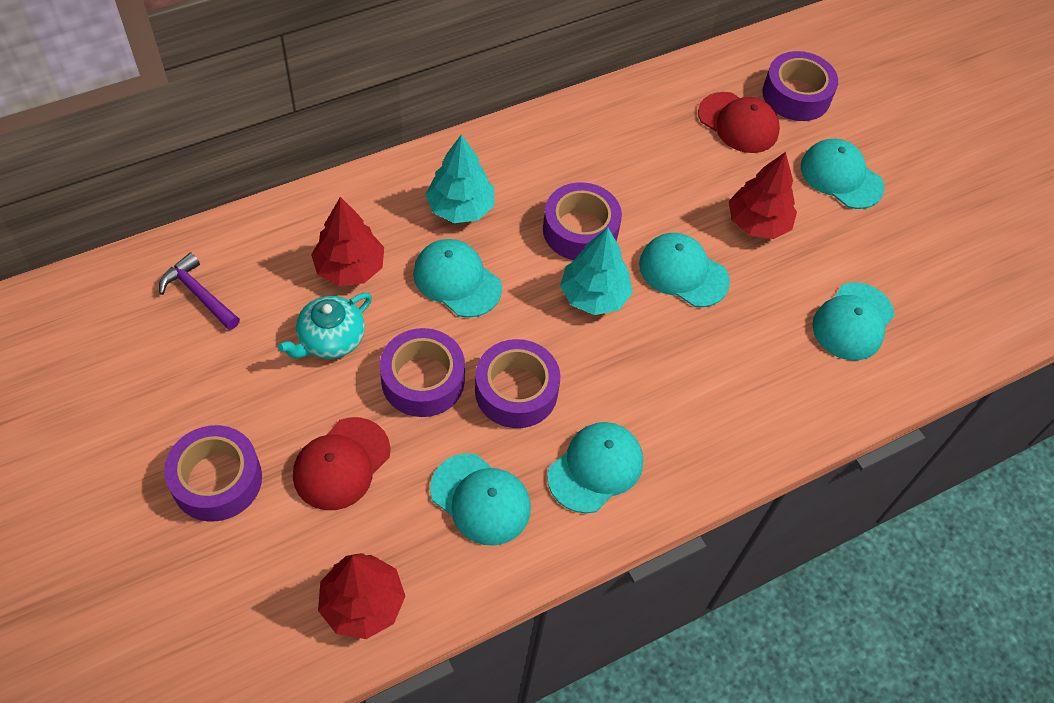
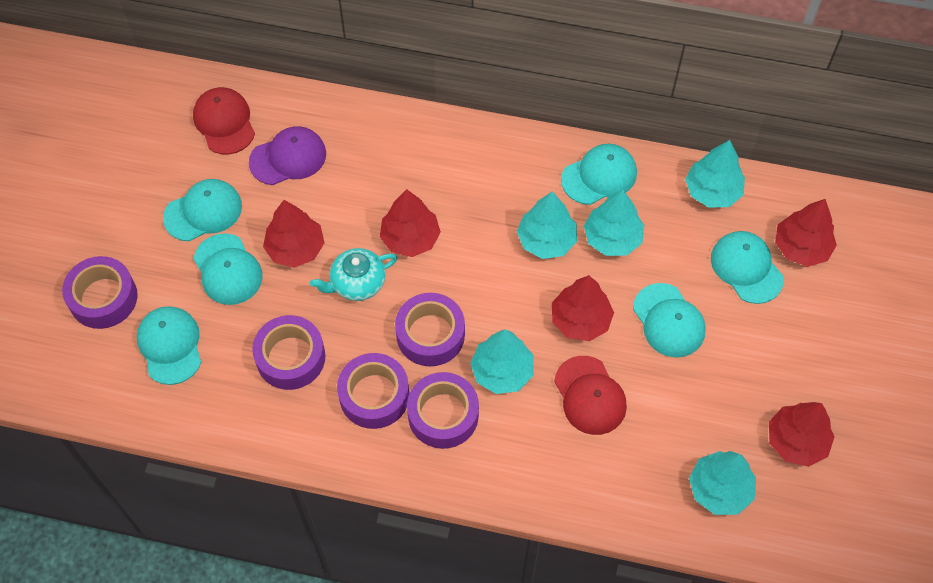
purple cap: none = 0 -> [249,126,326,185] = 1
purple hammer: [159,252,240,330] = 1 -> none = 0
red tree: [311,197,384,286] [318,553,405,639] [729,152,797,239] = 3 -> [263,200,325,268] [380,189,441,257] [552,275,614,341] [769,402,834,467] [775,199,837,267] = 5
turquoise tree: [425,134,494,223] [560,227,633,315] = 2 -> [470,329,534,394] [517,191,577,259] [584,189,644,256] [685,140,745,208] [689,451,756,515] = 5

